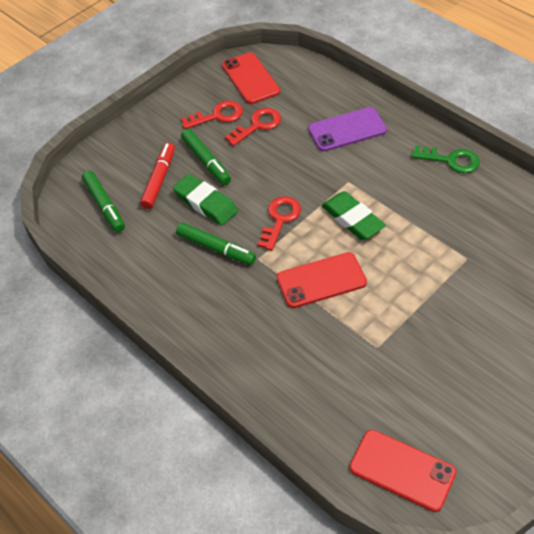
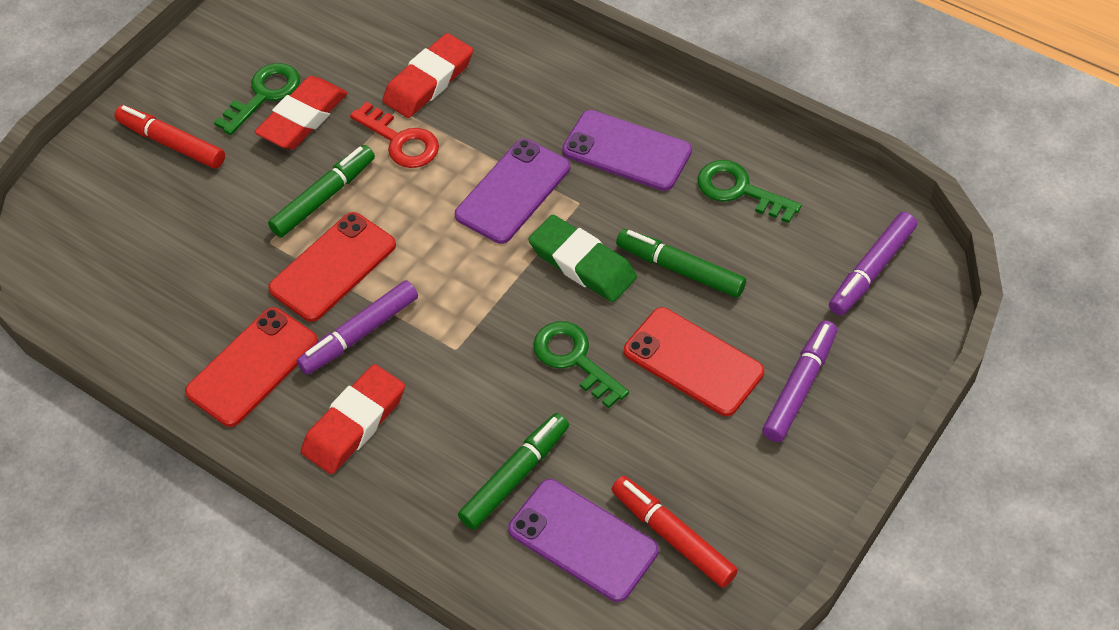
green eraser: [173,174,238,226] [321,191,386,240] = 2 -> [528,215,637,302] = 1
green key: [412,146,480,174] = 1 -> [214,63,300,135] [533,321,629,408] [697,160,802,223] = 3
purple marker: none = 0 -> [296,280,418,375] [762,320,837,442] [829,212,917,315] = 3
purple phone: [308,107,387,152] = 1 -> [455,139,570,244] [508,479,658,602] [562,110,692,191] = 3
red eraser: none = 0 -> [255,76,347,149] [301,364,405,474] [382,33,473,118] = 3
red key: [181,100,243,129] [225,108,281,146] [258,196,301,251] = 3 -> [350,102,439,168] = 1
red marker: [140,143,175,209] = 1 -> [114,105,225,169] [611,476,738,588] = 2

